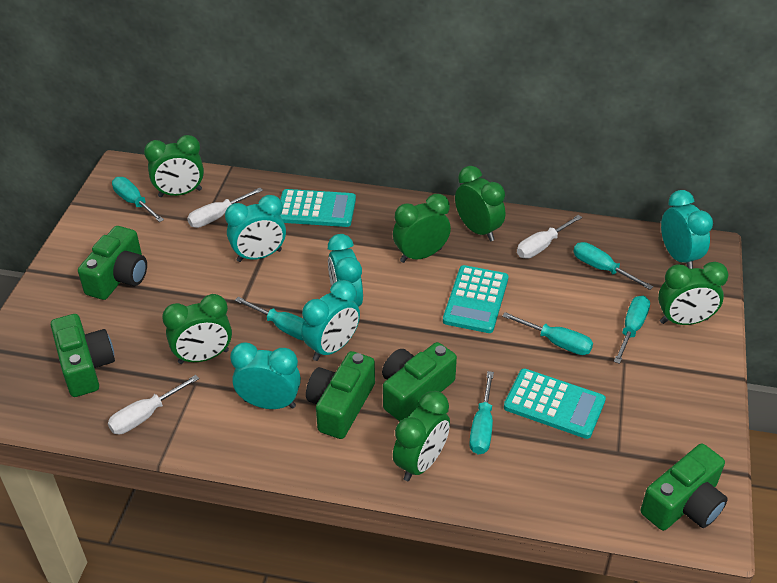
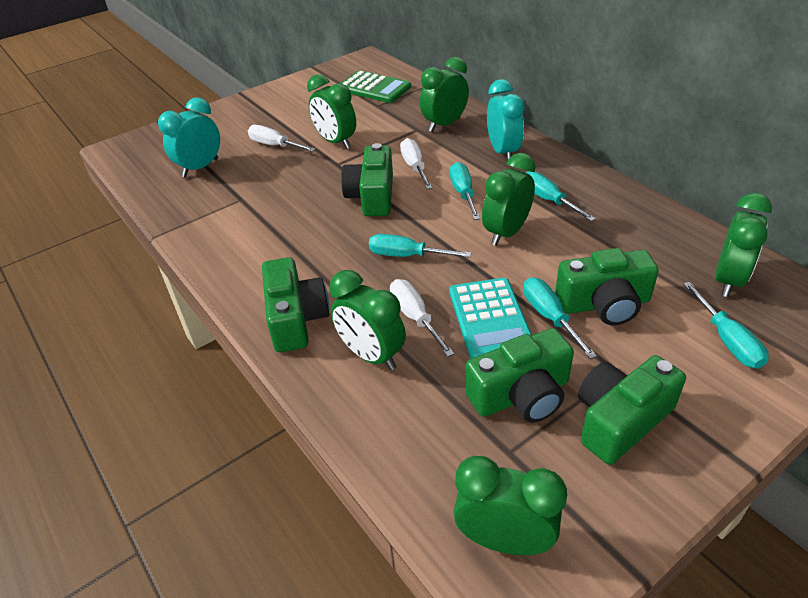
green calculator: none = 0 -> [340,70,411,103] = 1
turquoise calculator: [280,189,356,227] [443,265,508,333] [504,368,606,439] = 3 -> [449,278,532,359] = 1
turquoise clock: [225,195,286,262] [230,342,301,409] [301,280,360,361] [328,234,363,307] [661,190,713,269] = 5 -> [158,97,220,177] [487,79,525,161] = 2
turquoise screwdriver: [112,177,164,222] [235,297,304,340] [469,371,494,454] [502,312,593,355] [573,242,653,290] [614,296,650,364] = 6 -> [369,234,471,257] [450,162,480,220] [523,277,597,359] [526,171,596,222] [683,282,769,369] = 5

